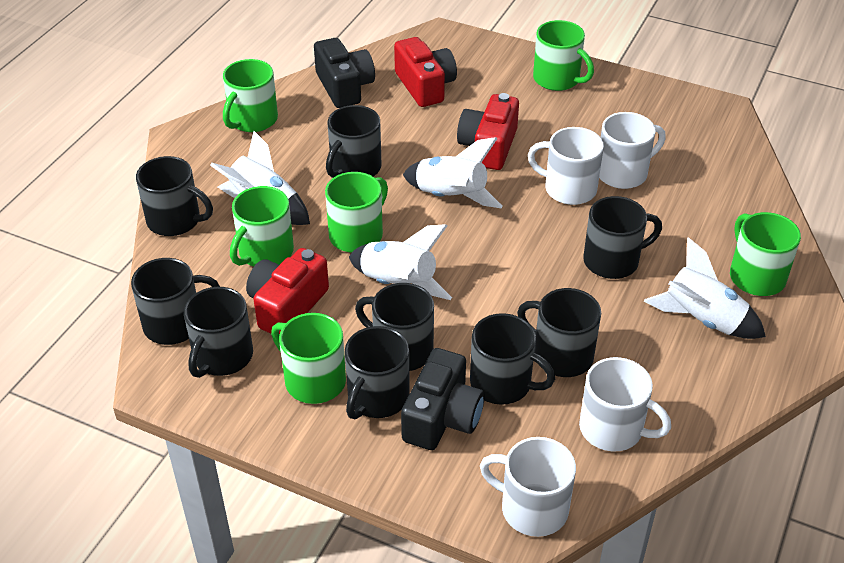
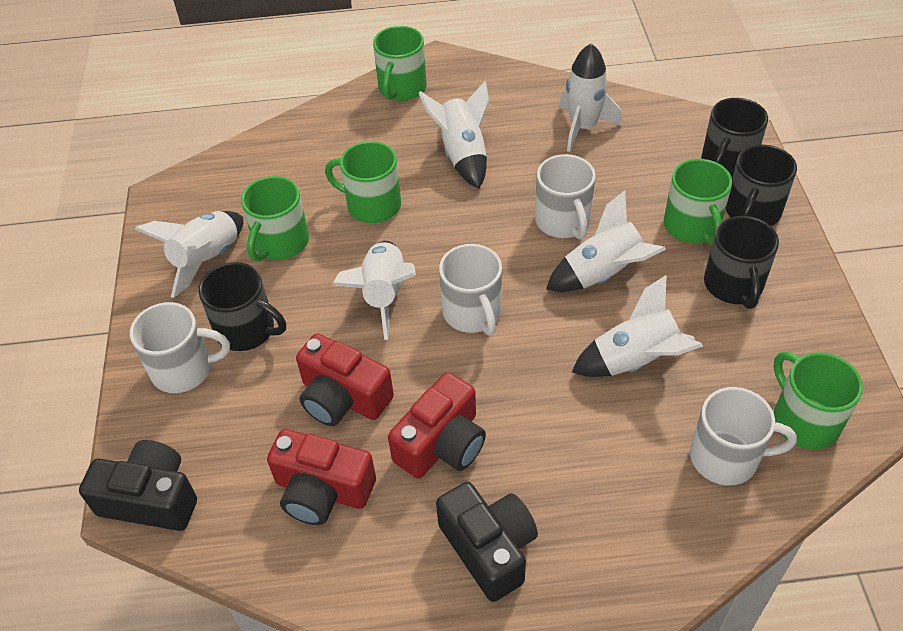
black mug: [131,258,220,345] [136,156,213,236] [184,287,253,378] [326,105,381,178] [345,326,410,419] [355,283,434,371] [470,313,555,405] [517,288,601,377] [583,196,662,279] = 9 -> [199,262,286,351] [701,98,768,177] [704,216,779,309] [726,145,797,226] = 4
green mug: [223,59,278,132] [230,186,294,267] [271,313,346,404] [325,172,388,253] [533,20,594,91] [730,212,801,296] = 6 -> [241,176,309,262] [325,141,401,223] [373,26,427,101] [664,159,732,245] [774,351,863,449] = 5
white rocket: [210,131,310,225] [349,224,452,300] [403,137,503,208] [644,237,766,339] = 4 -> [135,211,243,298] [332,241,416,340] [419,81,490,189] [546,190,666,292] [559,43,622,152] [572,275,703,377] = 6

